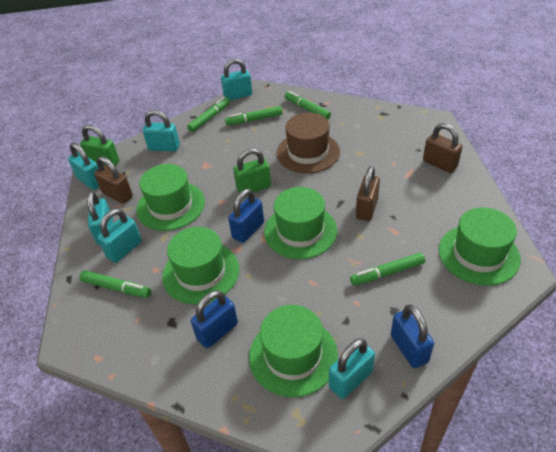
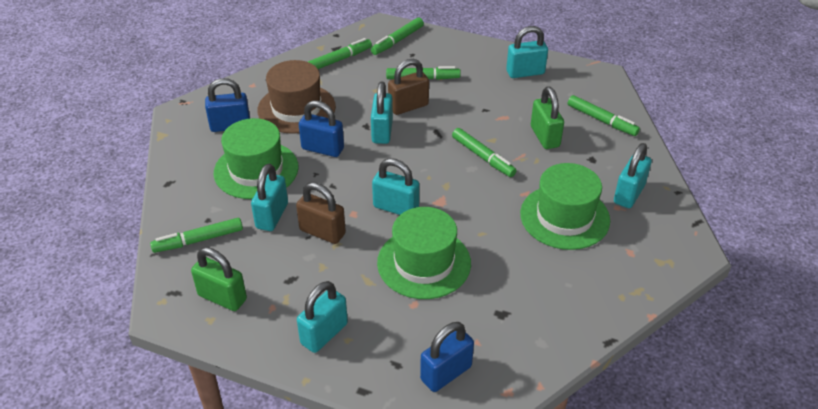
brown padlock: [94,156,133,204] [356,166,380,221] [423,123,462,173] = 3 -> [296,182,346,244] [388,59,429,115] = 2
green hat: [136,164,205,231] [162,227,240,304] [249,305,338,397] [264,187,337,259] [439,207,521,286] = 5 -> [214,118,299,199] [377,207,471,299] [520,163,610,250] = 3
green marker: [79,270,151,298] [187,97,230,132] [225,106,283,125] [285,91,331,120] [350,252,425,285] = 5 -> [150,218,243,253] [308,38,372,69] [371,18,424,55] [386,66,461,80] [452,128,517,177] [568,95,640,136] = 6

